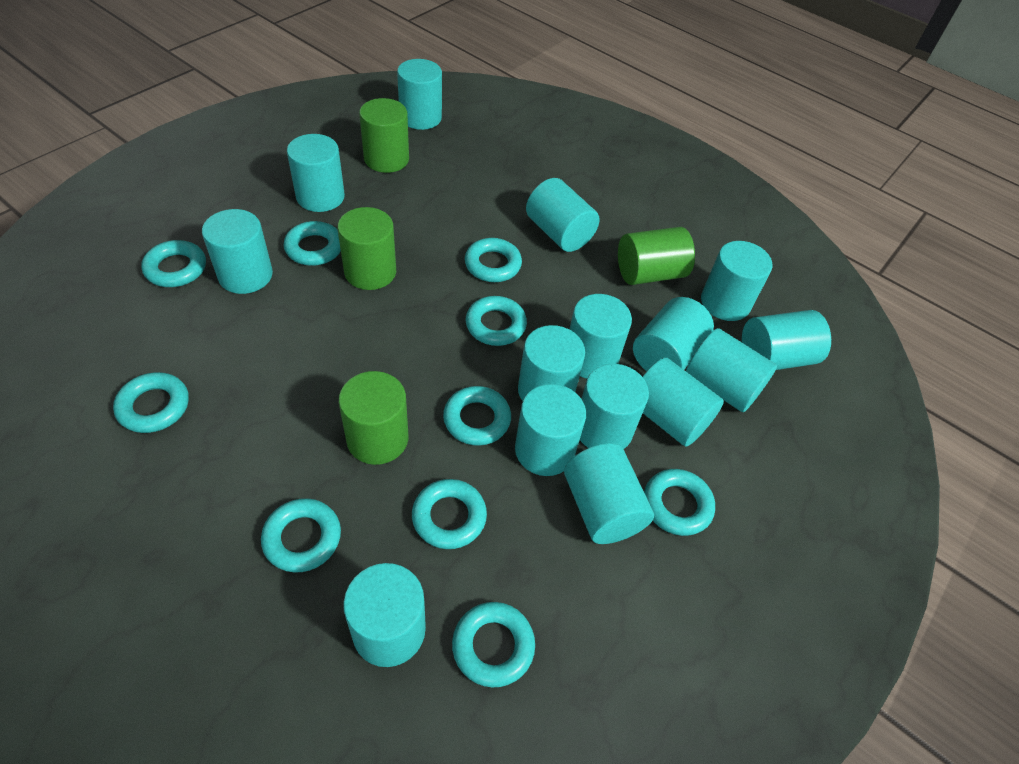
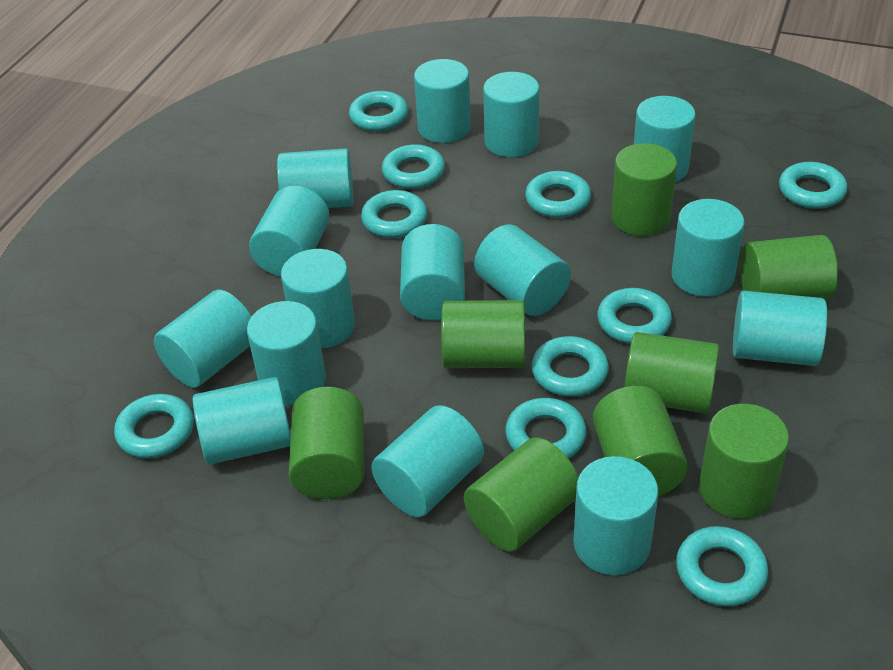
green cylinder: [337,207,396,290] [339,371,409,465] [359,98,409,173] [618,227,695,285] = 4 -> [289,387,364,499] [441,300,525,368] [464,437,578,552] [593,386,688,497] [611,143,677,236] [624,332,719,414] [699,404,789,519] [740,235,838,300] = 8

